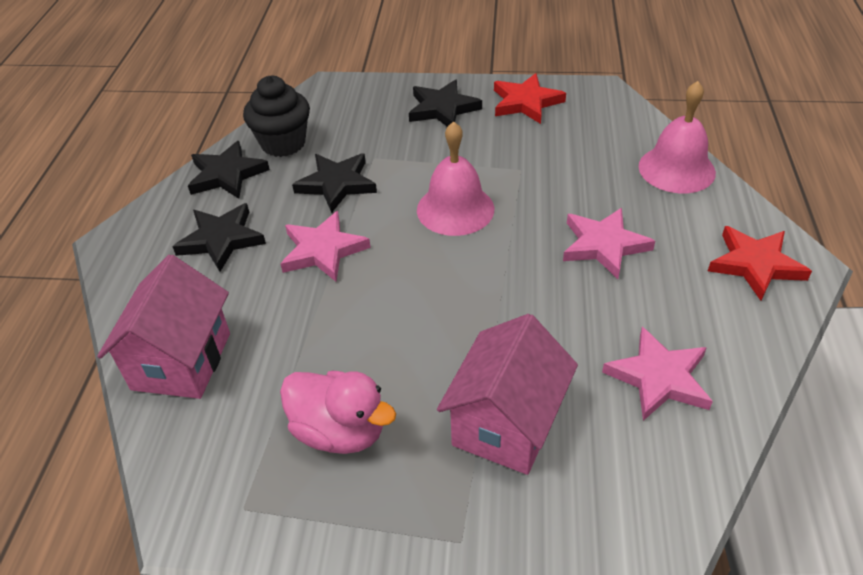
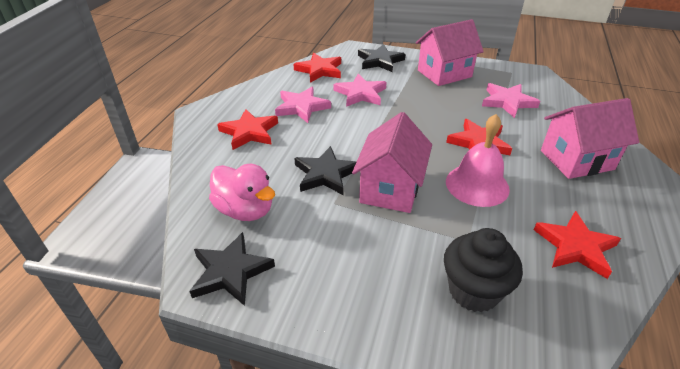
black star: [173,203,266,272] [188,141,270,199] [292,153,377,213] [409,79,482,127] = 4 -> [189,232,275,306] [294,146,357,195] [358,44,405,72] = 3
pink bell: [417,121,494,236] [639,81,716,193] = 2 -> [446,114,510,207] = 1
pink house: [97,255,230,399] [437,314,578,475] = 2 -> [352,112,432,213] [416,19,484,86] [541,98,639,179] = 3
red star: [494,73,566,124] [708,226,812,301] = 2 -> [217,109,278,150] [294,53,341,83] [446,119,512,155] [534,211,621,279] = 4

